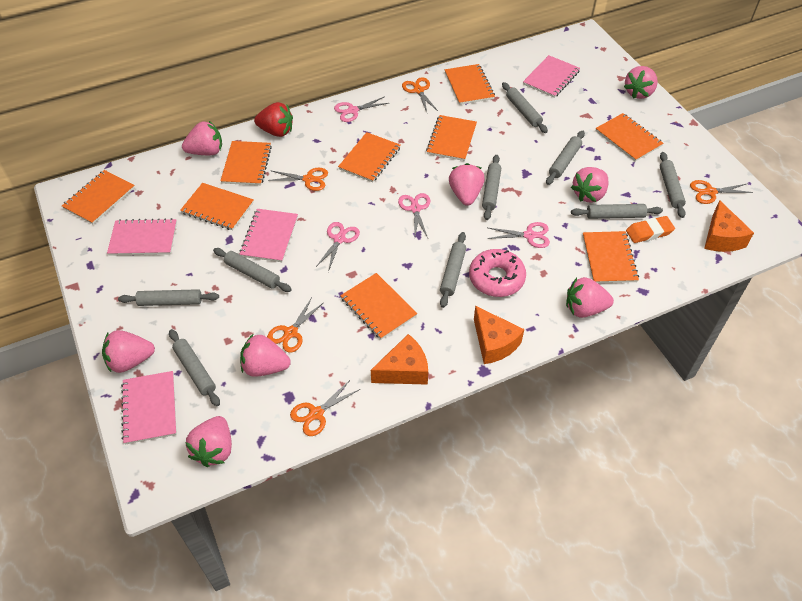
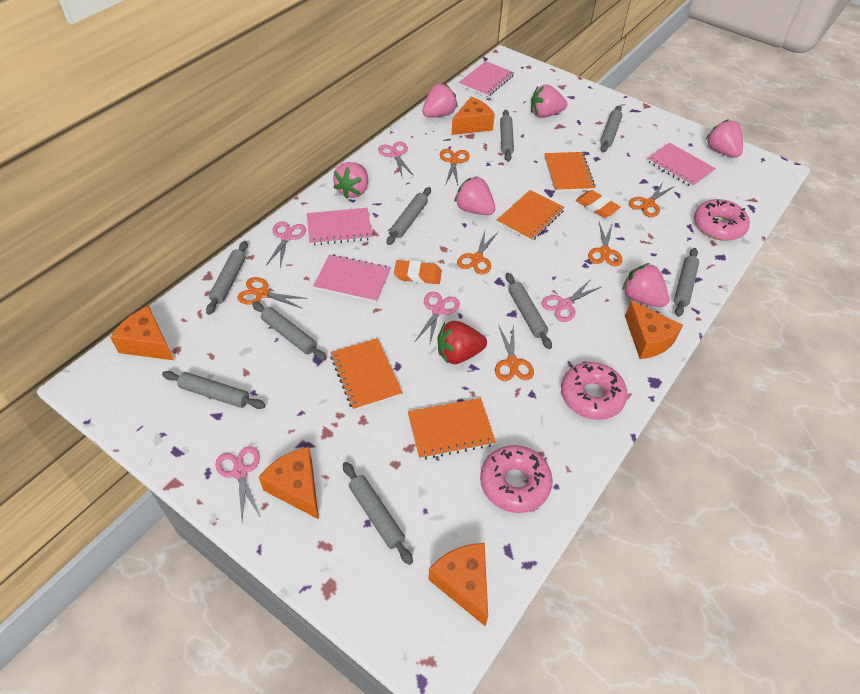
orange cheese: [371,334,428,385] [474,306,524,364] [704,200,754,252] = 3 -> [110,306,174,360] [259,447,319,519] [428,543,488,626] [452,97,495,135] [625,301,683,359] = 5
orange eraser: [626,216,675,243] = 1 -> [394,260,442,284] [575,190,621,218] = 2
orange notebook: [62,170,135,224] [180,183,254,230] [221,141,272,185] [338,132,400,182] [340,273,417,340] [426,115,477,161] [445,64,495,105] [583,231,639,283] [596,113,664,162] = 9 -> [330,338,403,411] [408,398,496,460] [497,190,565,241] [544,152,595,192] = 4
orange scissors: [267,297,323,353] [268,168,328,191] [290,379,360,436] [402,77,438,112] [690,180,753,204] = 5 -> [237,277,308,308] [440,149,470,185] [457,231,498,275] [495,324,534,381] [588,222,622,266] [629,182,675,217] = 6
pink donut: [469,249,526,297] = 1 -> [480,445,553,513] [561,362,628,420] [694,199,750,241] = 3
pink scissors: [315,222,360,272] [334,96,388,122] [398,193,430,238] [487,222,550,248] = 4 -> [215,446,260,520] [266,222,306,267] [378,141,414,176] [415,292,460,346] [541,279,601,322] = 5
pink strawberry: [102,330,155,373] [182,121,222,155] [185,416,232,467] [240,334,291,377] [449,163,485,206] [566,277,614,318] [571,167,609,203] [624,66,658,99] = 8 -> [333,162,368,199] [422,84,458,118] [454,176,495,215] [531,84,567,118] [622,263,669,307] [706,119,743,158] = 6

